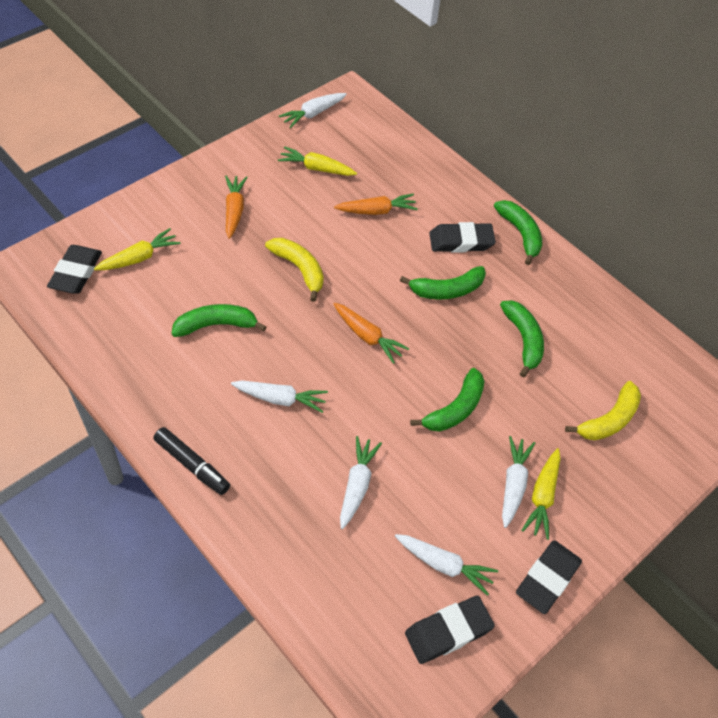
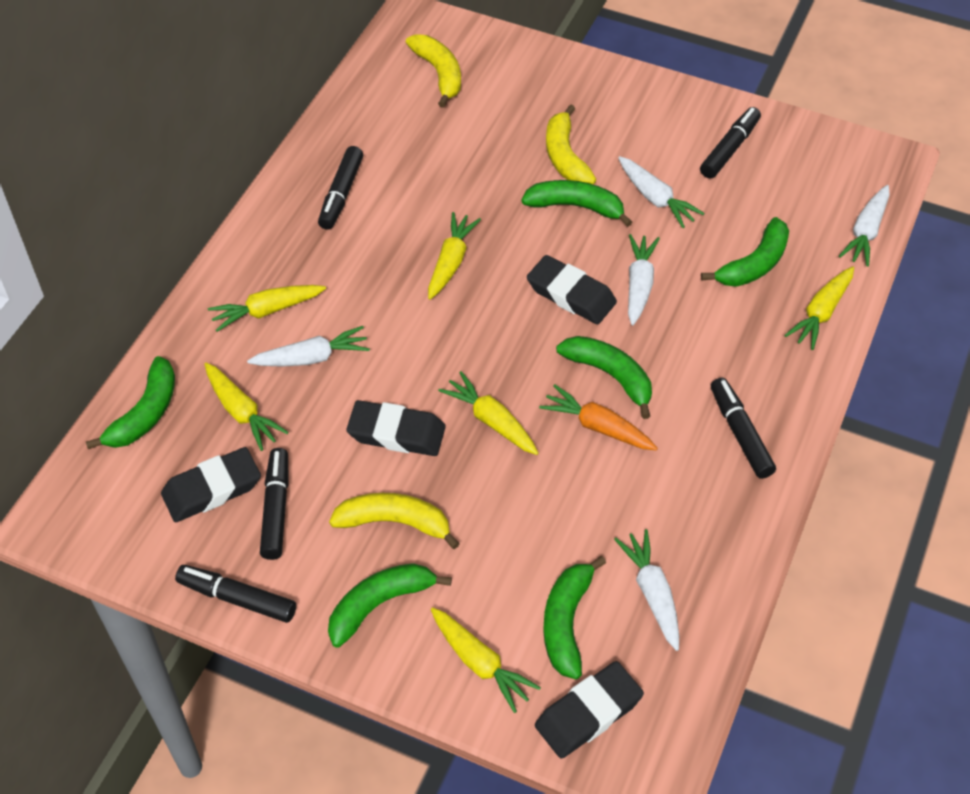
black marker: [154,427,230,495] = 1 -> [175,565,296,623] [260,448,289,560] [318,146,363,230] [700,107,761,179] [711,378,776,479] = 5
green banana: [172,304,266,337] [400,266,486,299] [410,368,485,431] [494,200,542,265] [500,300,544,378] = 5 -> [86,356,175,449] [328,563,452,648] [521,180,632,227] [543,556,606,679] [556,336,652,419] [701,217,789,287] = 6
orange carrot: [225,176,247,239] [334,194,418,215] [334,303,409,364] = 3 -> [539,384,658,450] = 1
yellow banana: [265,238,324,302] [565,381,641,440] = 2 -> [329,493,460,549] [406,34,461,107] [546,105,596,184] = 3
yellow carrot: [94,228,181,270] [278,146,357,176] [522,448,560,540] = 3 -> [204,363,289,451] [208,285,326,332] [428,212,481,300] [431,607,541,713] [438,371,539,455] [784,267,854,350] = 6

